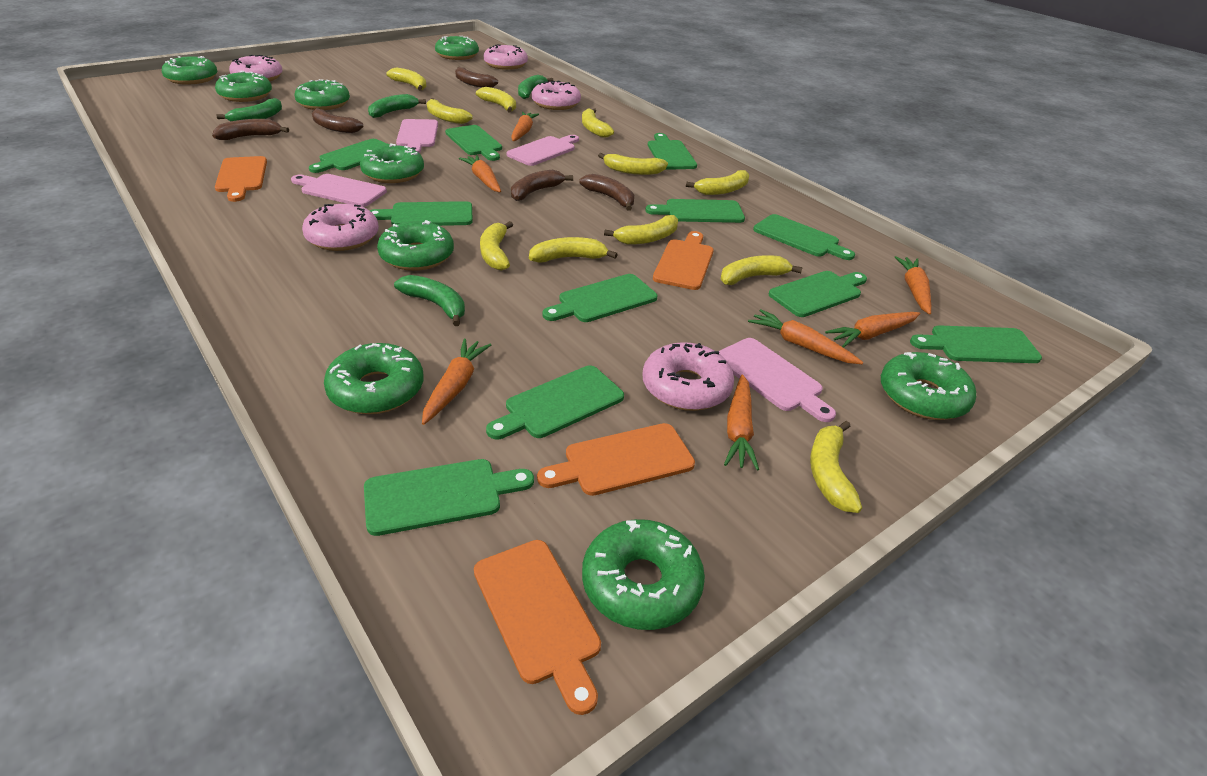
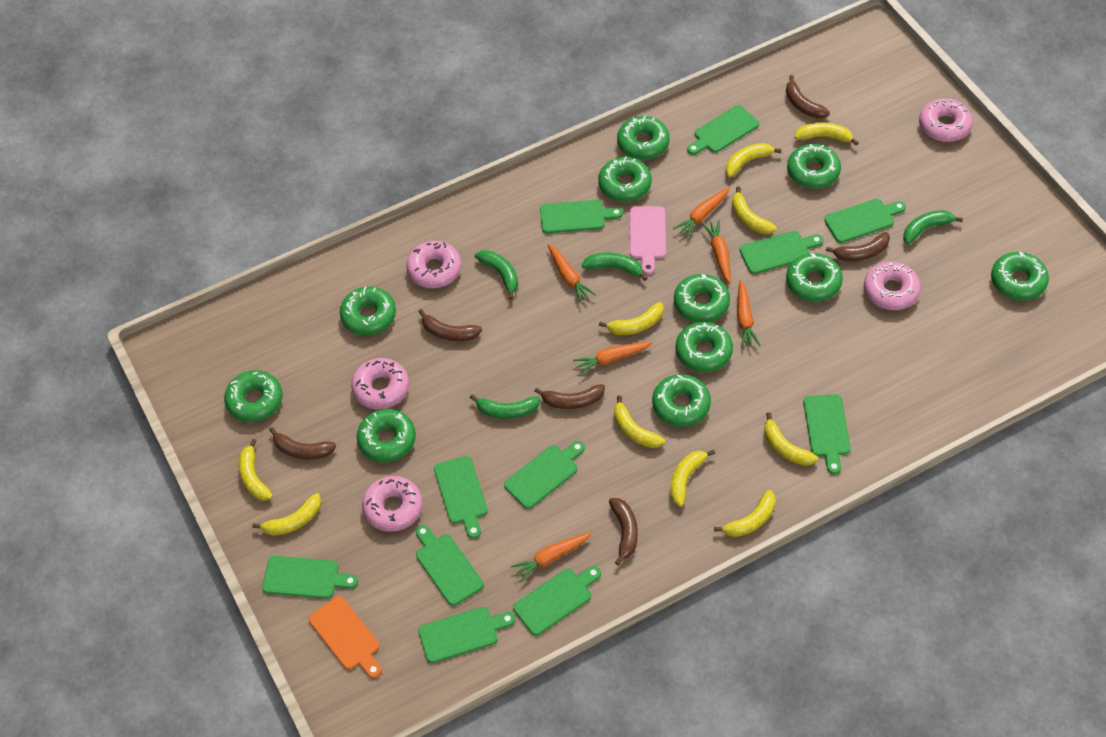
brown banana: [212,119,289,140] [312,108,363,133] [455,67,498,88] [511,170,573,201] [579,174,634,211] = 5 -> [269,427,336,459] [418,309,482,341] [534,384,605,409] [609,498,638,565] [786,75,830,119] [826,232,890,261] = 6
green donut: [162,56,217,85] [215,71,272,102] [295,79,350,110] [324,343,423,414] [360,143,424,183] [377,220,454,271] [435,36,479,60] [582,519,705,630] [881,352,976,420] = 9 -> [224,370,283,422] [340,286,396,335] [357,409,416,462] [598,156,652,202] [617,116,670,160] [652,374,711,427] [674,274,730,322] [675,322,733,372] [786,253,843,301] [787,144,841,189] [991,252,1049,300] = 11
orange carrot: [422,339,491,425] [459,155,501,192] [511,112,539,141] [724,375,759,470] [748,309,863,364] [825,312,920,348] [894,256,931,315] = 7 -> [511,532,592,582] [548,244,596,303] [573,342,653,375] [673,187,730,238] [702,220,731,284] [737,280,760,347] = 6
orange cutting board: [215,156,267,202] [474,540,601,715] [537,423,695,496] [653,231,714,290] = 4 -> [309,596,381,678] = 1
pink cutting board: [291,174,387,207] [396,119,438,154] [506,135,579,166] [719,338,836,422] = 4 -> [630,206,666,274] = 1
yellow banana: [386,68,426,91] [427,98,473,124] [476,87,516,113] [480,221,513,271] [529,237,618,262] [582,108,614,138] [598,153,668,175] [604,215,678,245] [686,170,749,195] [720,255,803,285] [810,421,862,513] = 11 -> [238,439,273,501] [252,493,321,536] [599,302,664,335] [614,396,665,448] [670,450,715,507] [714,490,776,537] [725,143,782,177] [732,187,777,234] [764,412,818,466] [794,123,859,146] = 10

